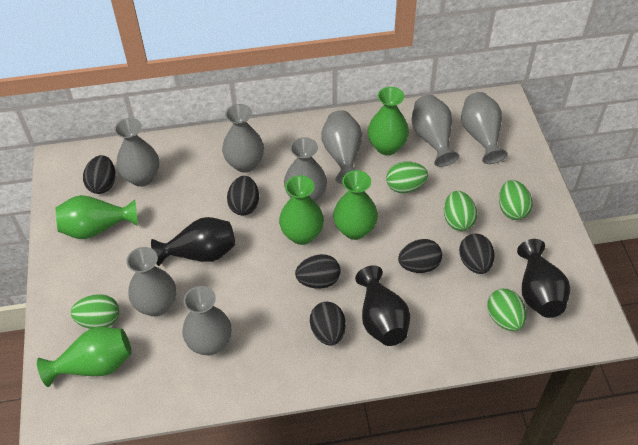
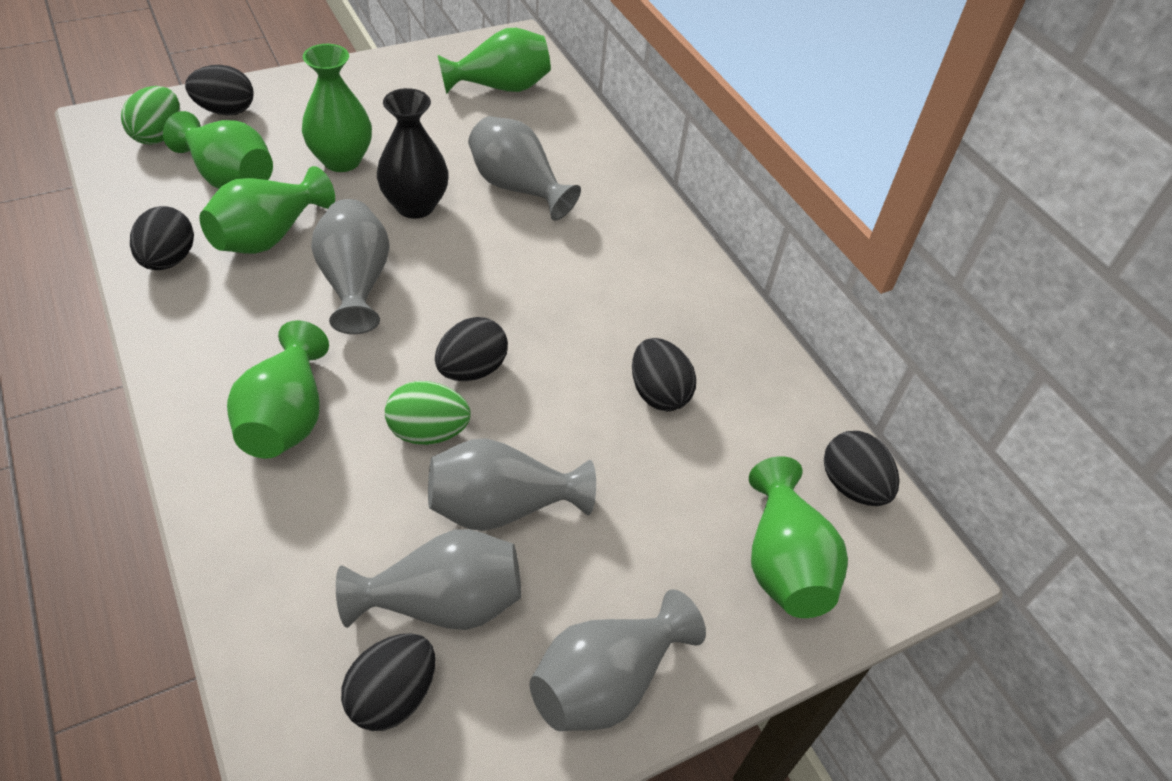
black vase: [151,217,235,266] [355,265,410,346] [517,239,570,318] = 3 -> [377,88,449,219] = 1
green egg: [71,294,119,329] [386,161,428,193] [444,191,477,231] [487,289,526,331] [499,180,533,220] = 5 -> [121,86,180,145] [385,381,471,445] = 2
green vase: [37,326,132,387] [56,195,138,239] [279,175,324,245] [333,170,378,240] [368,87,409,155] = 5 -> [163,111,273,189] [199,166,335,254] [227,320,329,459] [302,44,372,172] [438,28,551,94] [749,456,848,618] = 6
grey vase: [114,118,159,187] [127,247,176,316] [182,286,232,355] [222,104,264,173] [284,137,327,202] [322,110,362,184] [411,95,459,167] [461,92,508,164] = 8 -> [311,199,390,334] [336,529,521,630] [428,438,596,531] [468,116,581,221] [530,589,706,731] = 5

